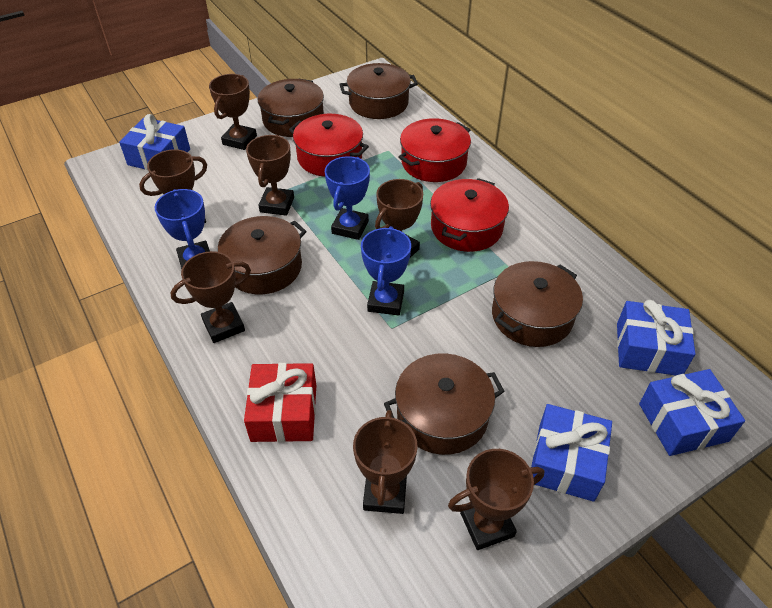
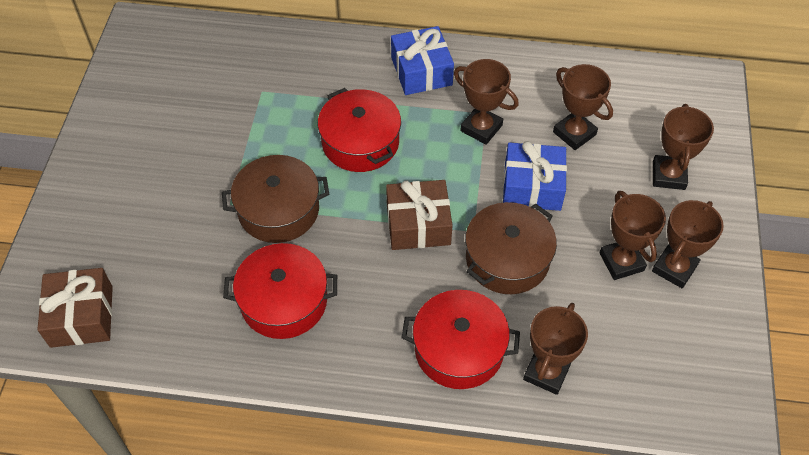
blue gift: [119,114,190,170] [531,404,612,502] [617,300,695,376] [639,369,745,456] = 4 -> [391,26,454,95] [503,141,567,211] = 2
blue trophy: [155,189,210,269] [325,156,370,240] [361,226,411,315] = 3 -> none = 0
brown gift: none = 0 -> [37,268,113,348] [386,180,453,250] = 2
brown pot: [218,216,307,294] [258,78,324,137] [339,63,418,119] [384,353,505,455] [492,261,583,347] = 5 -> [222,155,329,243] [465,202,557,294] = 2
brown trophy: [139,149,207,223] [170,251,251,343] [209,74,257,150] [246,135,294,216] [353,410,418,514] [375,179,423,258] [448,449,544,550] = 7 -> [454,59,519,145] [523,303,588,395] [553,64,613,150] [599,191,666,280] [652,200,724,288] [653,104,714,190] = 6
red gift: [244,363,316,442] = 1 -> none = 0

